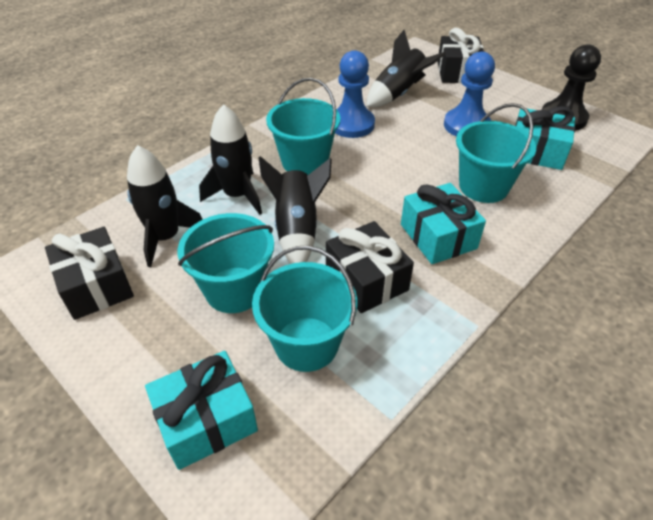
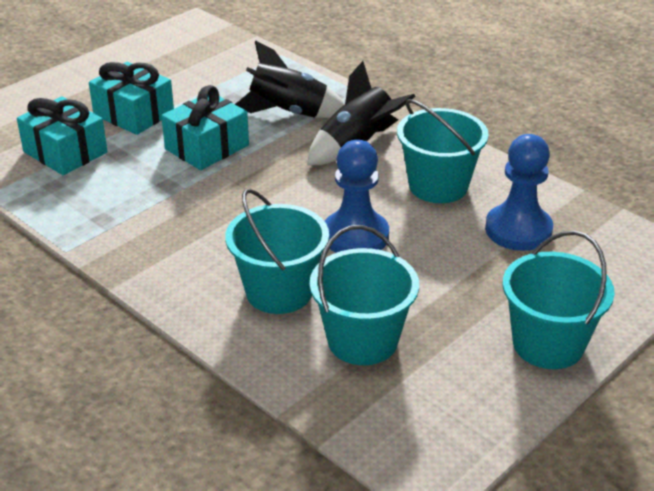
black gift: [45,227,134,320] [326,221,414,313] [437,28,484,83] = 3 -> none = 0
black pawn: [542,44,601,131] = 1 -> none = 0
black rocket: [127,145,203,267] [199,104,262,215] [259,156,332,264] [366,30,445,107] = 4 -> [235,41,345,118] [307,61,416,165] = 2

